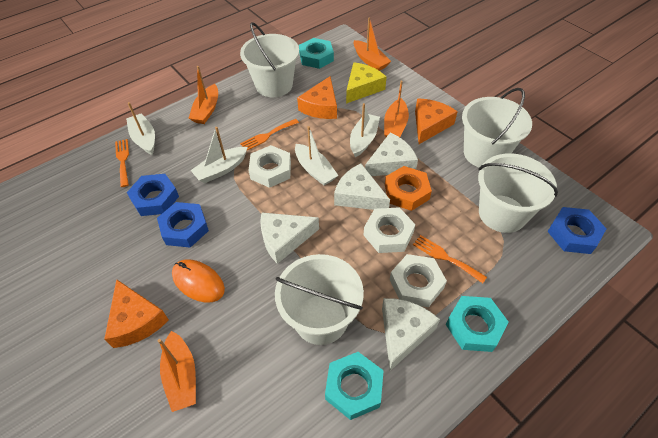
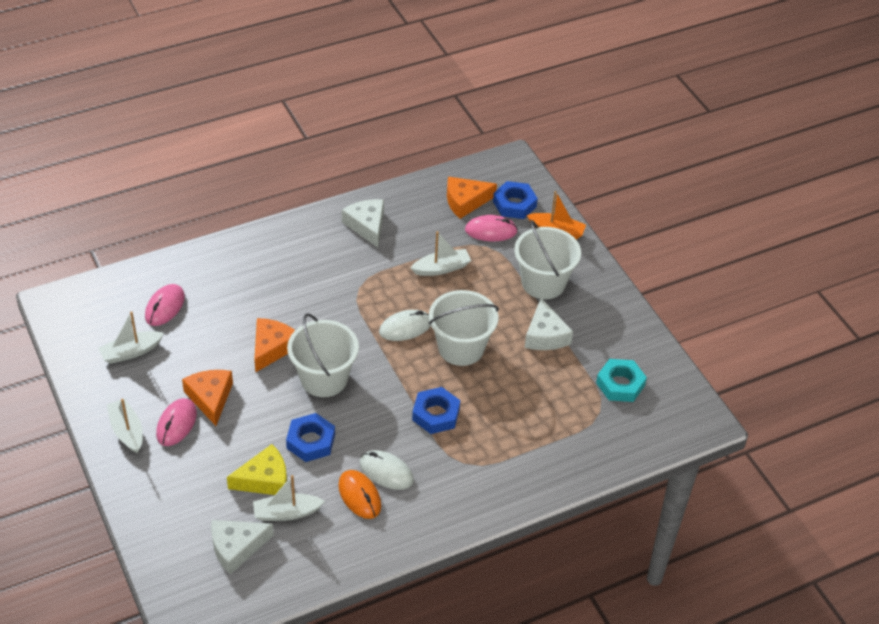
orange boat: [158,331,196,412] [188,66,218,124] [354,17,391,71] [384,81,409,137] = 4 -> [527,191,586,239] = 1
orange fork: [115,139,129,187] [240,119,299,150] [413,235,487,283] = 3 -> none = 0
orange nut: [385,166,432,211] = 1 -> none = 0
pink mouse: none = 0 -> [145,284,185,326] [156,398,197,446] [465,215,518,241] = 3
turquoise nut: [299,38,334,69] [325,352,384,420] [446,296,509,352] = 3 -> [596,359,647,402] = 1
white bucket: [240,22,299,97] [275,254,364,345] [462,88,532,168] [478,153,558,233] = 4 -> [287,313,359,397] [429,290,499,366] [514,220,581,299] = 3
white cheese: [260,213,319,264] [334,163,390,210] [365,133,418,176] [382,298,440,371] = 4 -> [211,520,274,575] [342,199,384,247] [525,298,573,350] = 3
white mouse: none = 0 -> [360,450,414,490] [379,310,431,341] = 2
white nut: [248,145,291,188] [364,207,415,253] [390,254,447,307] = 3 -> none = 0

